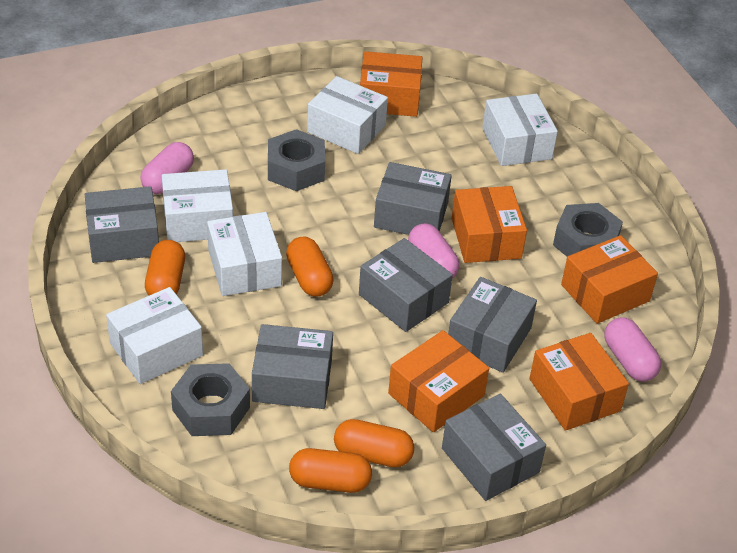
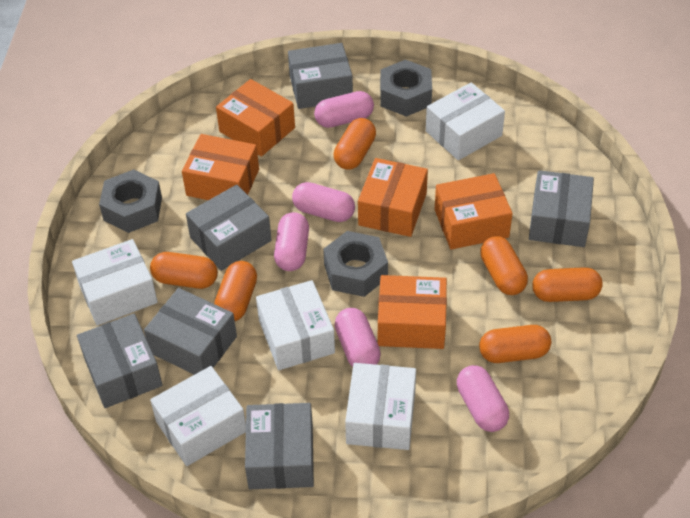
orange capsule: [145,240,185,295] [286,236,334,297] [289,448,372,493] [334,419,414,467] = 4 -> [150,252,218,289] [214,261,257,321] [334,118,376,170] [479,325,551,363] [480,236,528,295] [532,267,603,302] = 6
pink capsule: [140,142,194,194] [408,223,459,278] [604,317,661,381] = 3 -> [274,212,309,271] [292,182,355,222] [314,91,374,128] [335,308,381,367] [457,365,509,432] = 5

